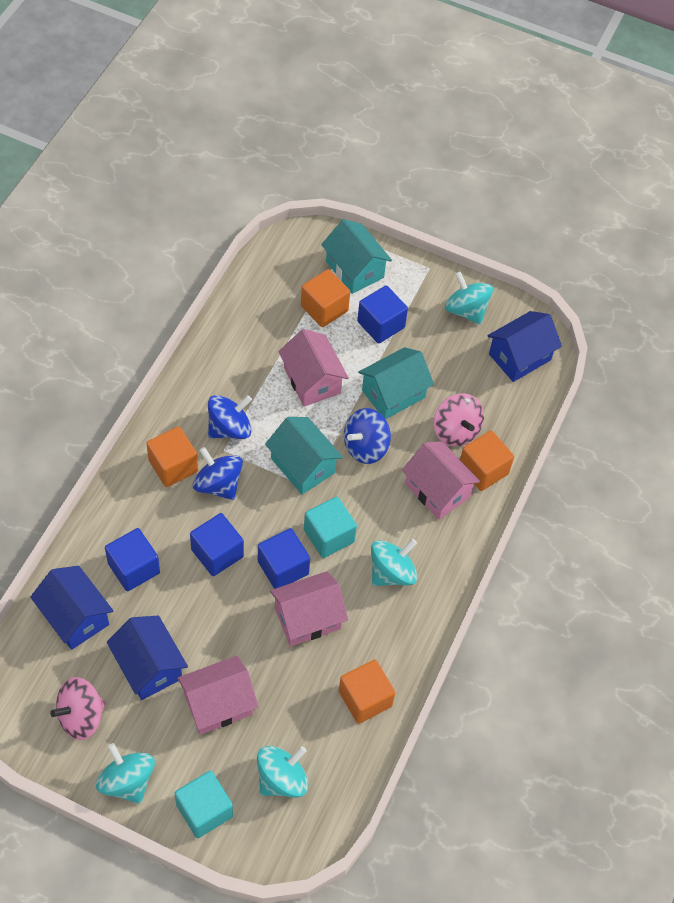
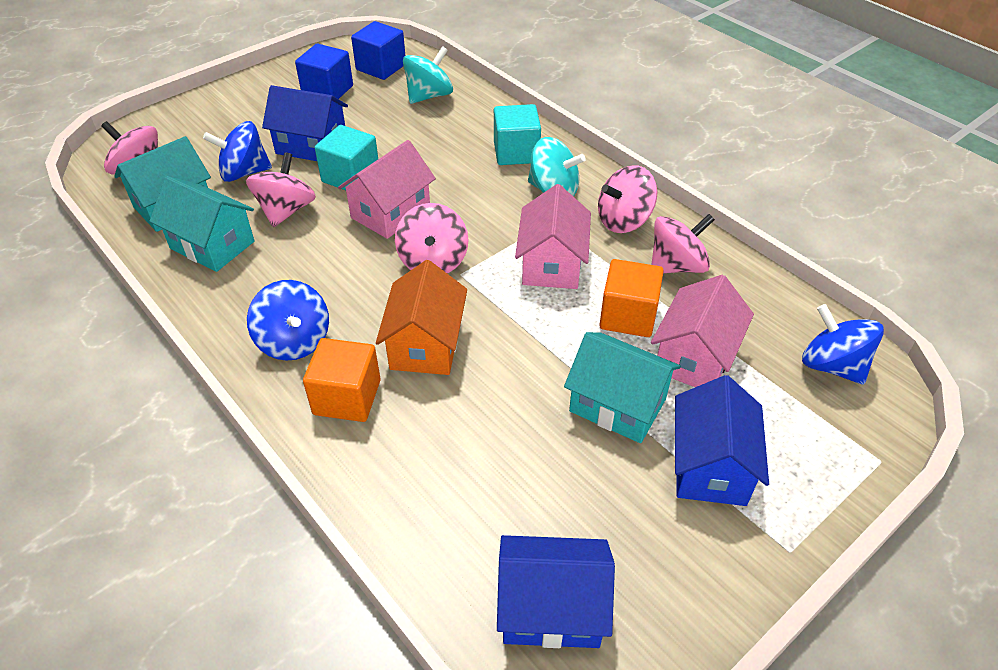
blue cube: [105,528,160,591] [190,513,244,576] [258,528,310,589] [357,285,408,344] = 4 -> [295,44,353,99] [351,21,405,80] = 2
orange cube: [146,426,198,487] [301,269,350,327] [339,660,395,724] [460,430,514,491] = 4 -> [303,338,381,422] [599,259,664,337] = 2
orange house: none = 0 -> [376,260,467,375] = 1
pink house: [178,656,259,735] [270,571,348,646] [278,329,349,407] [402,441,481,520] = 4 -> [338,140,436,239] [515,184,591,289] [651,275,754,387] = 3
pink spinning top: [50,677,105,740] [434,393,484,446] = 2 -> [101,121,158,175] [246,152,316,227] [395,203,469,273] [598,165,657,233] [651,214,715,273] = 5
turquoise spinning top: [96,743,155,804] [257,746,309,798] [371,539,417,586] [445,272,493,325] = 4 -> [403,46,453,104] [528,137,586,197] = 2

